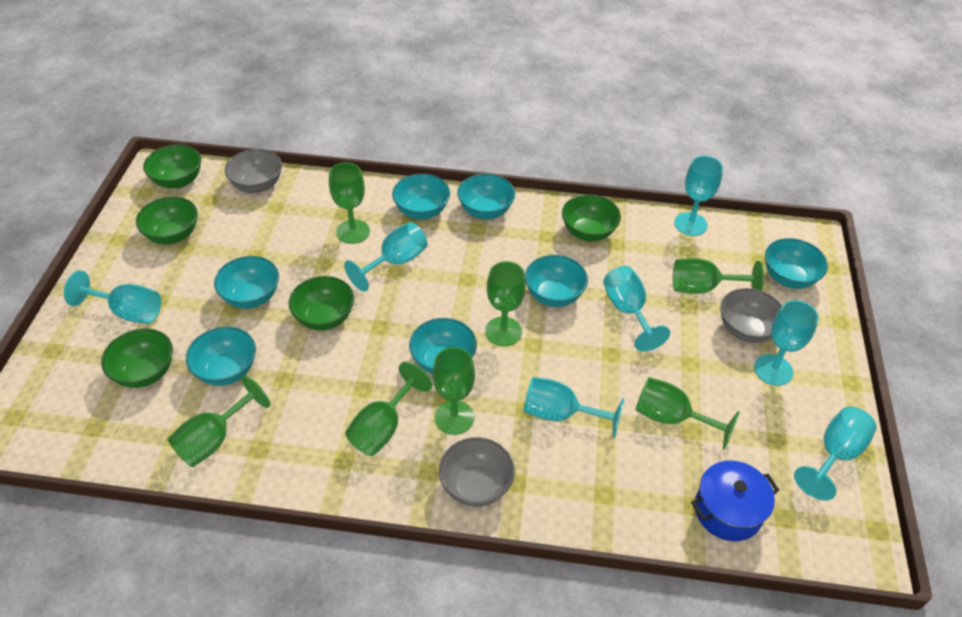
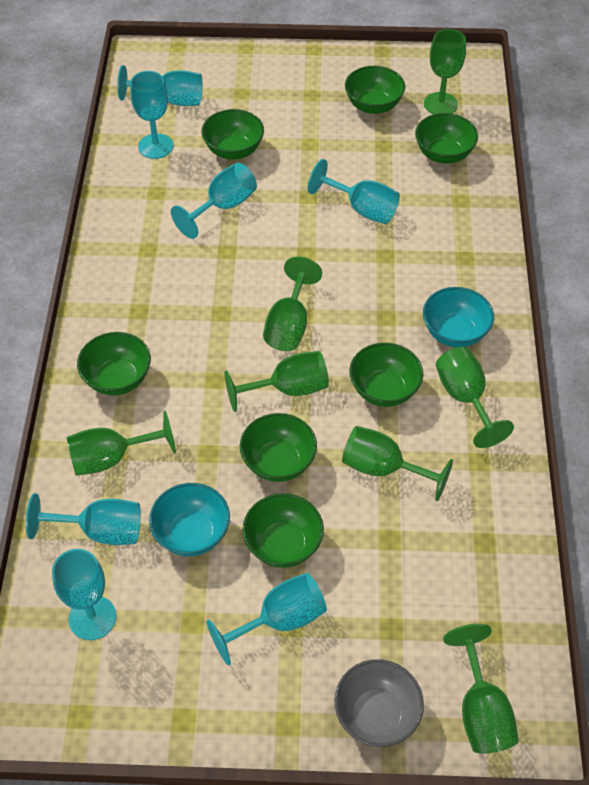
blue pot: [691,460,779,541] = 1 -> none = 0
green bowl: [101,328,173,388] [136,196,198,244] [143,144,201,188] [288,276,354,330] [562,194,621,241] = 5 -> [77,332,151,395] [202,109,264,160] [240,413,317,482] [242,493,324,568] [345,66,405,114] [349,343,423,407] [415,113,478,164] = 7
grey bowl: [225,149,282,193] [439,437,515,507] [720,288,782,343] = 3 -> [334,659,424,747] = 1
turquoise bowl: [186,327,256,386] [214,256,279,309] [392,174,450,220] [409,318,477,374] [457,174,515,219] [525,255,588,307] [765,238,828,289] = 7 -> [149,483,230,556] [423,287,494,347] = 2

